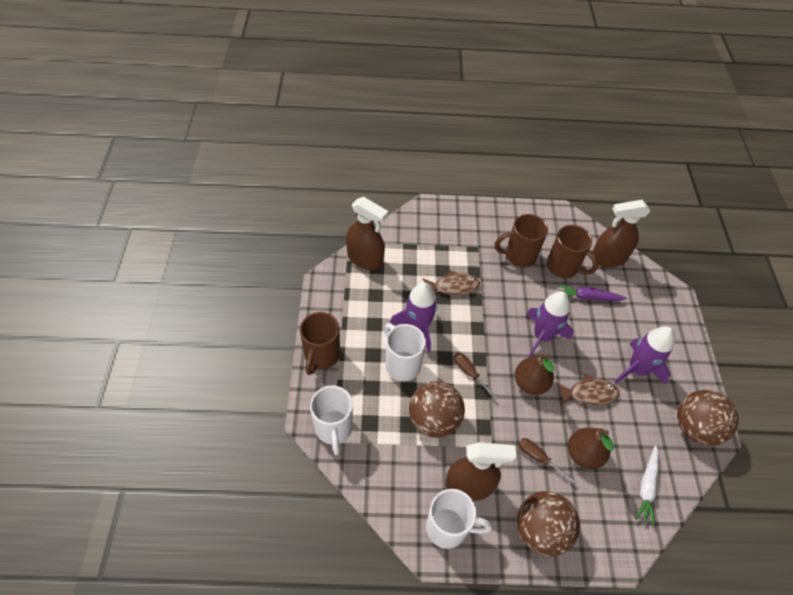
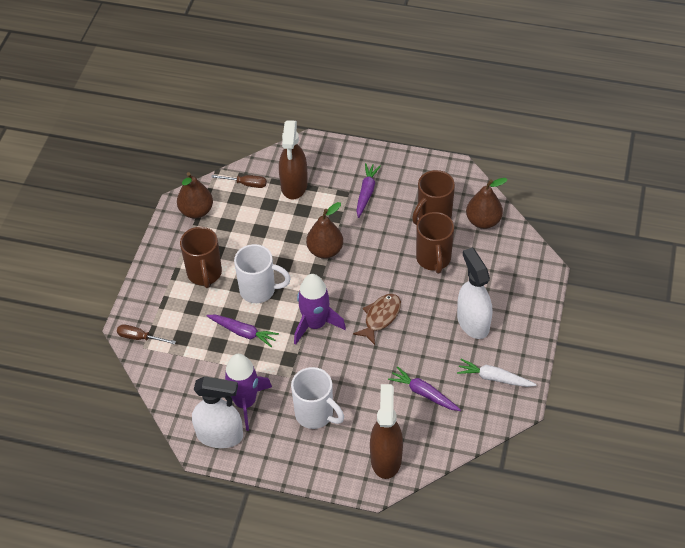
brown ball: [409,381,465,438] [517,491,580,556] [677,390,739,446] = 3 -> none = 0
brown fish: [423,270,480,295] [556,374,619,405] = 2 -> [353,294,401,345] = 1
brown pear: [515,354,554,395] [568,427,614,469] = 2 -> [177,172,213,219] [306,202,343,259] [466,178,508,229] = 3
brown spray bottle: [346,197,388,270] [445,442,516,501] [592,200,651,267] = 3 -> [279,120,308,200] [370,384,403,479] = 2
purple carrot: [558,285,627,301] = 1 -> [207,315,279,347] [356,163,381,218] [388,366,461,411] = 3
purple rocket: [390,282,437,353] [526,291,573,357] [615,326,675,384] = 3 -> [225,354,272,431] [294,274,346,345] = 2
white mug: [310,386,353,455] [384,323,426,381] [426,489,492,549] = 3 -> [234,244,291,303] [291,367,344,429] = 2
white spray bottle: none = 0 -> [192,376,243,448] [457,248,492,339] = 2

